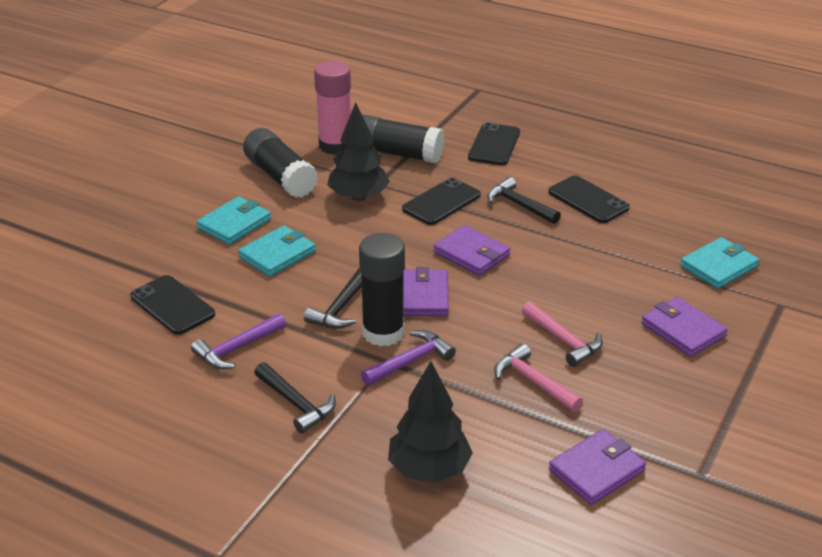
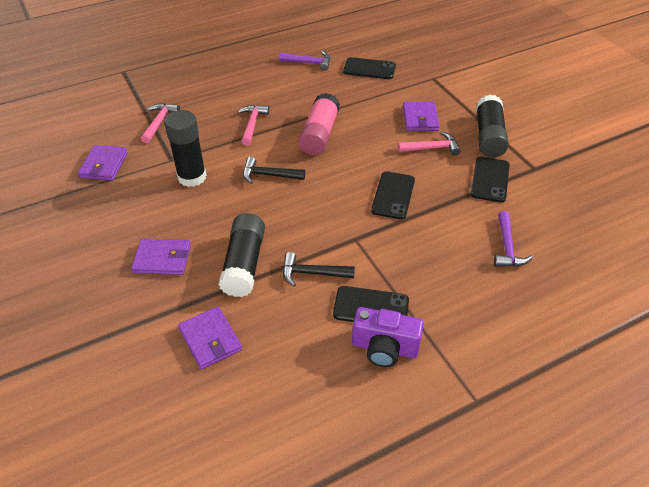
black hammer: [254,362,336,434] [304,268,362,329] [487,177,561,224] = 3 -> [243,157,305,184] [283,252,355,287] = 2
black tree: [327,102,390,201] [388,361,473,483] = 2 -> none = 0
pink hammer: [494,343,583,412] [522,301,603,367] = 2 -> [141,103,180,143] [238,105,269,146] [398,131,461,155] = 3
purple camera: none = 0 -> [352,307,424,367] = 1
turquoise wallet: [197,196,271,245] [238,225,316,277] [680,237,759,289] = 3 -> none = 0

